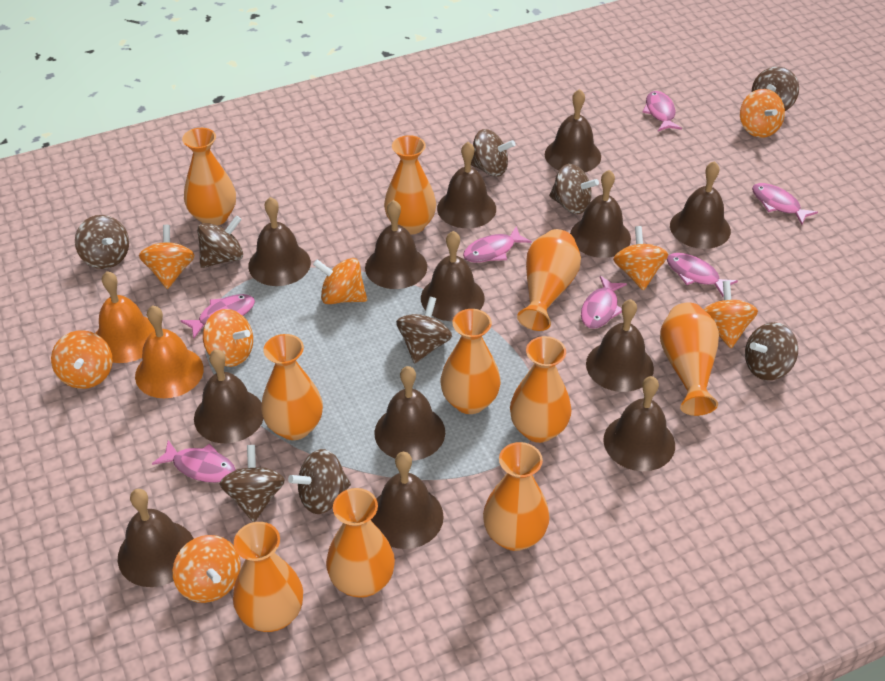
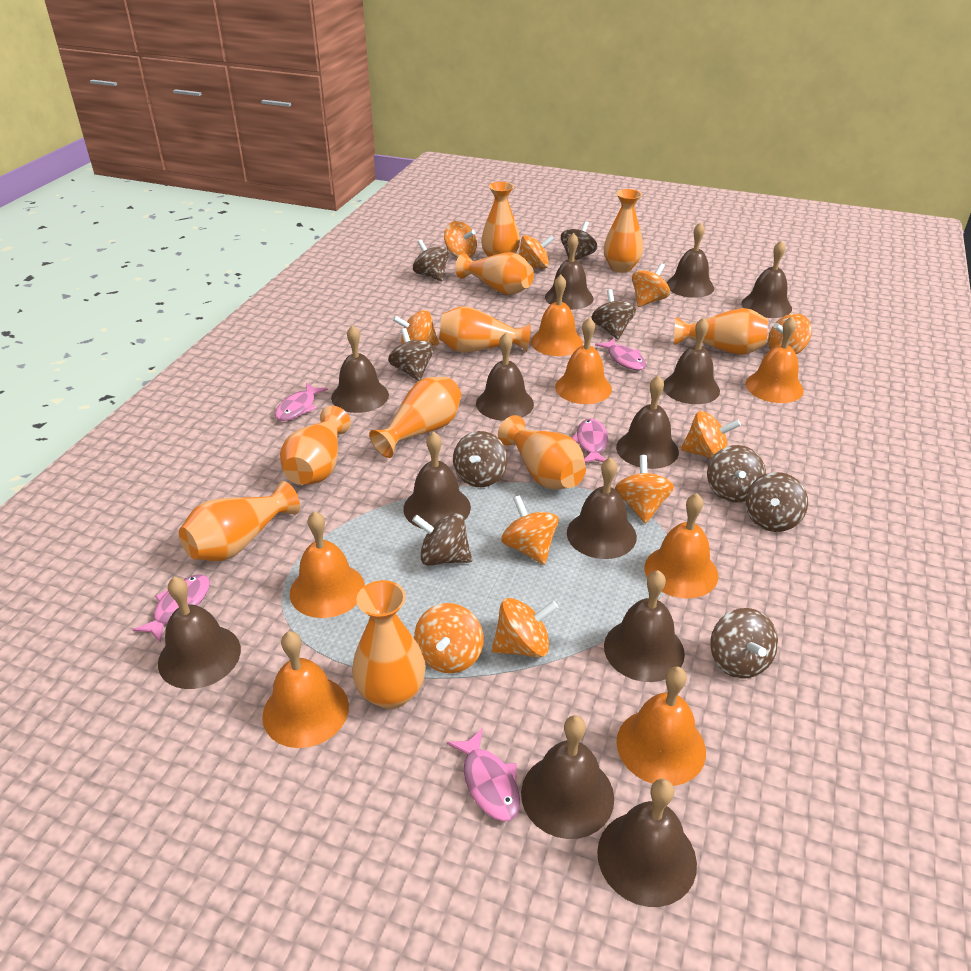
orange bell: [95,271,155,363] [135,305,204,398] = 2 -> [262,631,349,748] [290,511,365,618] [530,275,583,356] [555,317,612,404] [616,666,706,786] [644,493,718,598] [746,317,804,403] = 7
orange spinning top: [51,330,113,389] [139,225,195,289] [173,535,241,603] [203,309,253,367] [313,258,367,304] [613,226,668,291] [703,281,758,348] [740,89,785,138] = 8 -> [393,310,439,346] [414,603,483,673] [444,221,477,258] [492,598,559,658] [501,495,559,565] [519,235,554,269] [615,455,674,524] [632,263,670,307] [681,411,741,459] [768,313,812,354] = 10
pink fish: [152,440,236,483] [180,294,255,338] [463,226,532,263] [581,276,627,329] [642,91,682,131] [667,253,738,297] [752,183,818,225] = 7 -> [132,574,210,642] [275,383,328,421] [447,728,520,822] [572,418,608,463] [595,338,646,370] = 5

